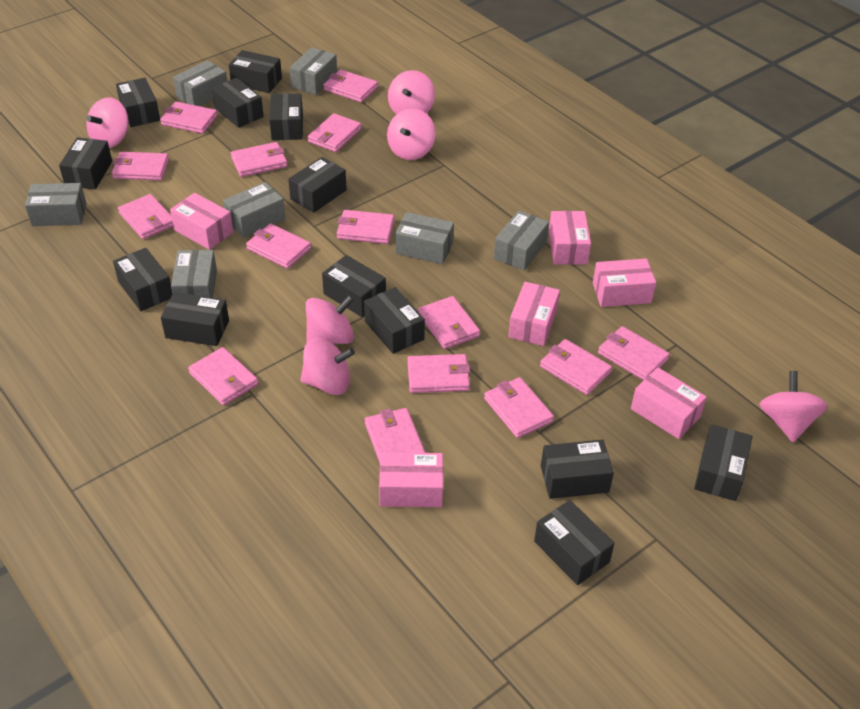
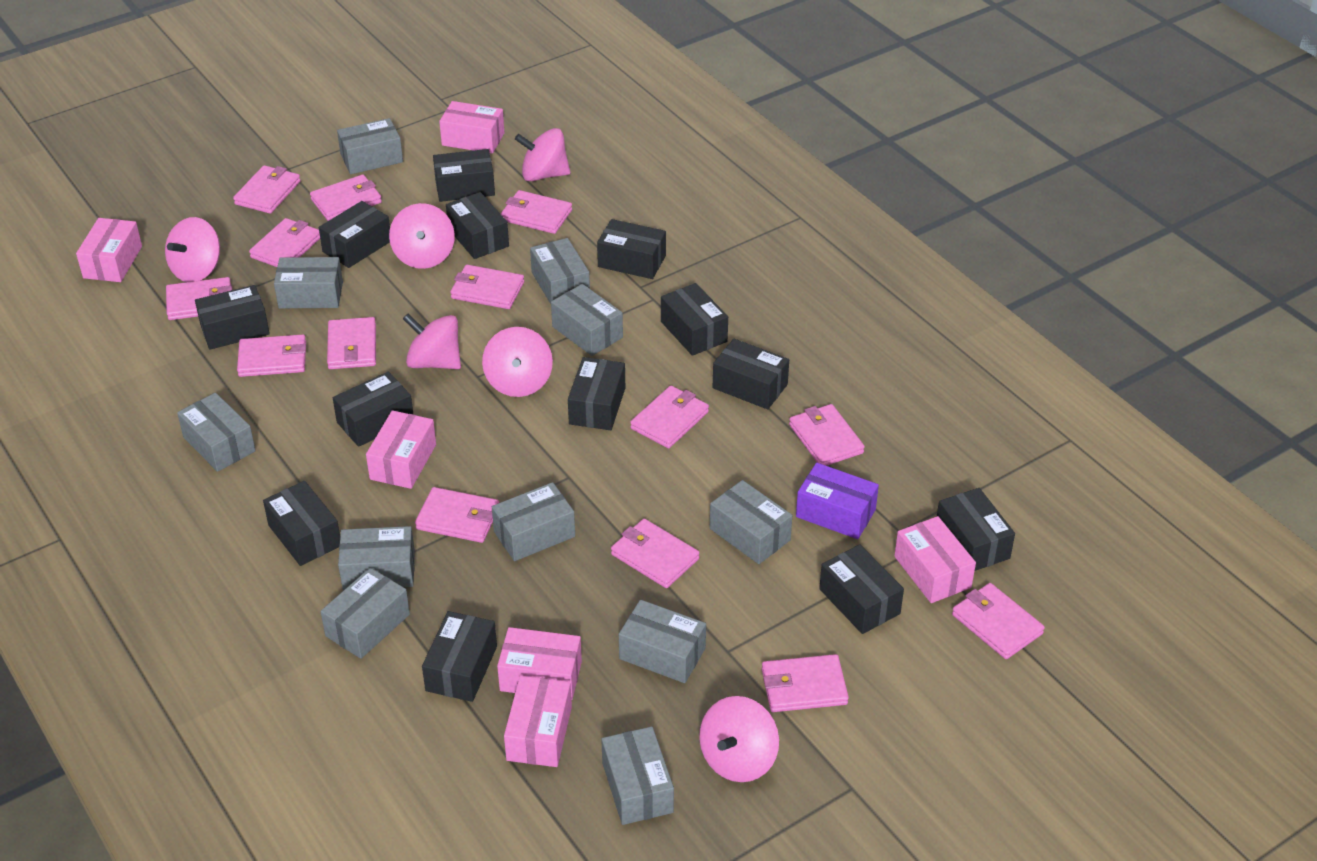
grey box: [25,183,86,226] [171,250,217,298] [173,60,227,106] [223,182,285,238] [290,47,337,95] [395,212,454,264] [494,211,549,271] = 7 -> [177,393,256,472] [274,257,343,308] [321,568,410,659] [337,118,403,174] [338,526,415,590] [492,482,575,561] [530,238,590,304] [551,284,623,356] [601,726,674,825] [619,600,706,683] [710,480,792,564] = 11
pink wallet: [112,152,169,180] [118,194,173,239] [160,101,218,134] [188,347,258,406] [231,142,288,177] [246,223,311,269] [308,113,362,152] [323,69,378,103] [337,210,394,244] [365,408,426,463] [407,354,470,393] [418,296,480,349] [484,377,554,438] [540,339,612,395] [598,326,670,381] = 15 -> [166,277,232,320] [233,165,301,214] [237,334,306,377] [249,218,320,267] [310,175,382,221] [327,317,376,369] [415,487,499,543] [450,265,524,309] [501,190,572,234] [611,519,699,588] [630,386,709,448] [762,654,849,712] [789,404,865,466] [952,583,1045,659] = 14
purple box: none = 0 -> [796,463,879,539] = 1

